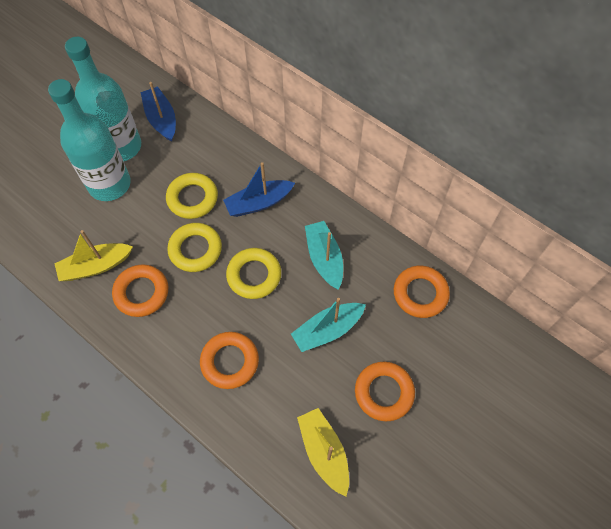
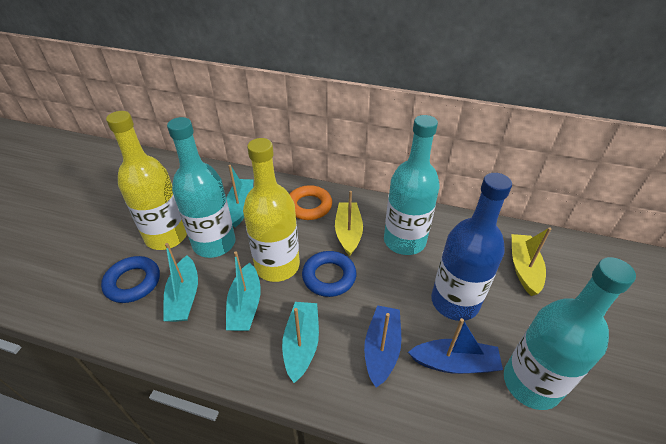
blue bottle: none = 0 -> [431,173,512,321] = 1
blue ring: none = 0 -> [101,256,160,303] [302,251,356,297] = 2
orange ring: [112,265,168,317] [200,332,259,389] [355,362,415,421] [394,266,450,318] = 4 -> [290,185,332,220] = 1
turquoise boat: [291,298,366,352] [305,221,343,289] = 2 -> [163,243,198,322] [226,165,253,227] [226,251,261,331] [282,302,319,383] = 4
turquoise bottle: [48,79,131,201] [65,37,141,161] = 2 -> [167,117,236,258] [384,115,440,255] [504,257,636,410] = 3
yellow bottle: none = 0 -> [106,111,187,250] [243,138,300,282] = 2
yellow ring: [166,173,218,219] [167,223,222,272] [226,248,281,299] = 3 -> none = 0

